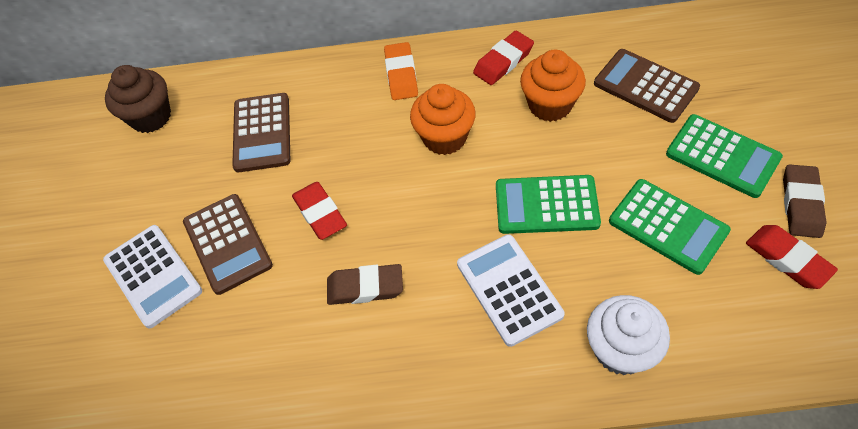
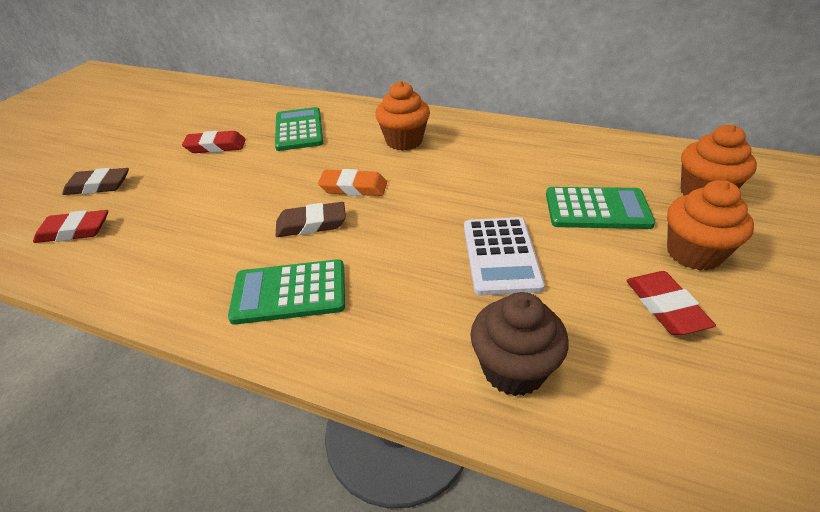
brown calculator: [183,194,273,295] [232,93,291,172] [594,49,700,123] = 3 -> none = 0
orange cupcake: [410,84,476,155] [520,50,586,122] = 2 -> [375,81,430,151] [667,180,754,271] [681,124,757,196] = 3
white calculator: [103,225,202,328] [457,234,565,347] = 2 -> [464,217,545,296] = 1
white cupcake: [587,295,670,375] = 1 -> none = 0

